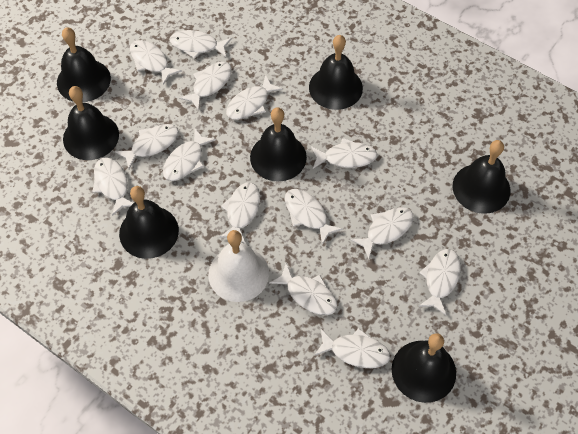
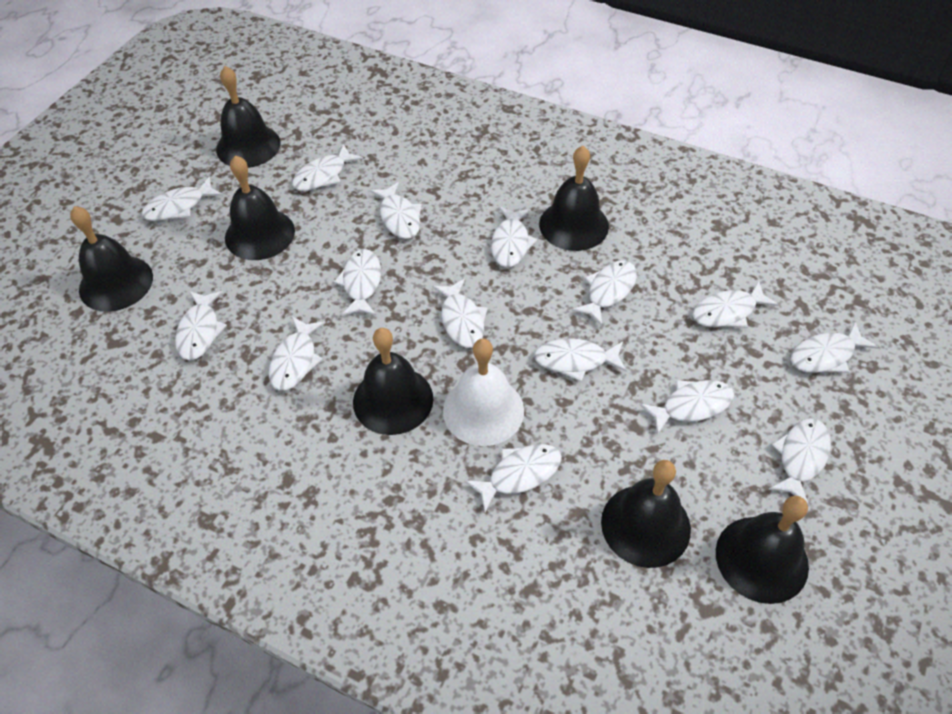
white fish: [92,157,133,216] [115,124,179,169] [130,40,182,85] [163,129,216,181] [170,30,232,59] [179,62,232,111] [219,182,260,244] [226,75,283,120] [269,263,338,315] [285,189,343,245] [311,138,377,169] [314,328,390,368] [351,207,413,259] [418,249,461,315] = 14 -> [142,176,223,221] [175,291,227,360] [269,317,326,391] [292,144,363,191] [334,249,381,316] [370,182,422,239] [432,278,488,348] [465,444,562,512] [491,207,537,267] [534,338,627,381] [572,260,637,326] [640,380,734,435] [692,281,779,328] [768,418,831,507] [791,322,879,373] = 15

